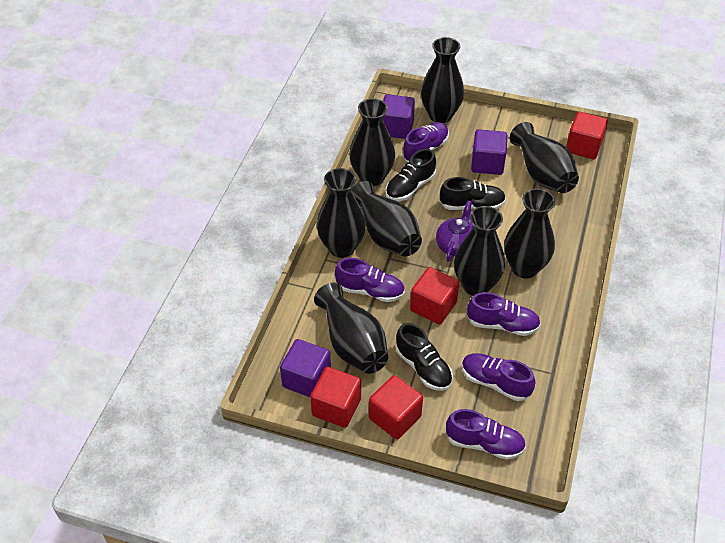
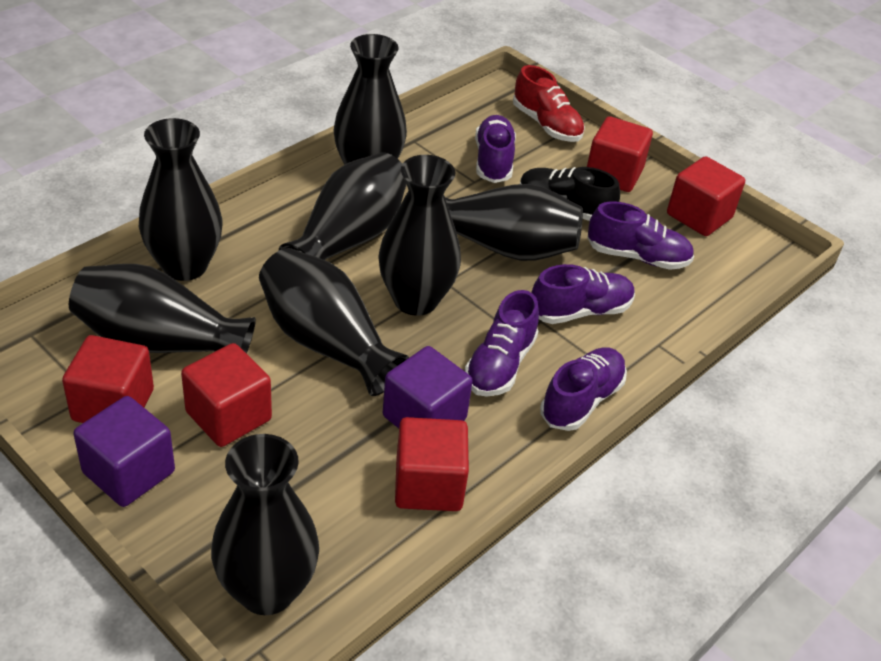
black shoe: [386,149,436,201] [396,323,453,391] [440,177,506,210] = 3 -> [520,167,620,221] = 1
purple cube: [280,339,331,397] [383,94,415,139] [471,129,507,175] = 3 -> [73,396,175,507] [383,346,473,428] = 2
purple teapot: [436,200,473,262] = 1 -> none = 0
red cube: [310,367,361,428] [369,375,423,440] [410,267,459,325] [566,112,608,159] = 4 -> [62,335,154,423] [181,343,272,447] [395,417,469,511] [587,116,653,192] [667,156,745,236] = 5
red shoe: none = 0 -> [513,65,585,142] = 1

